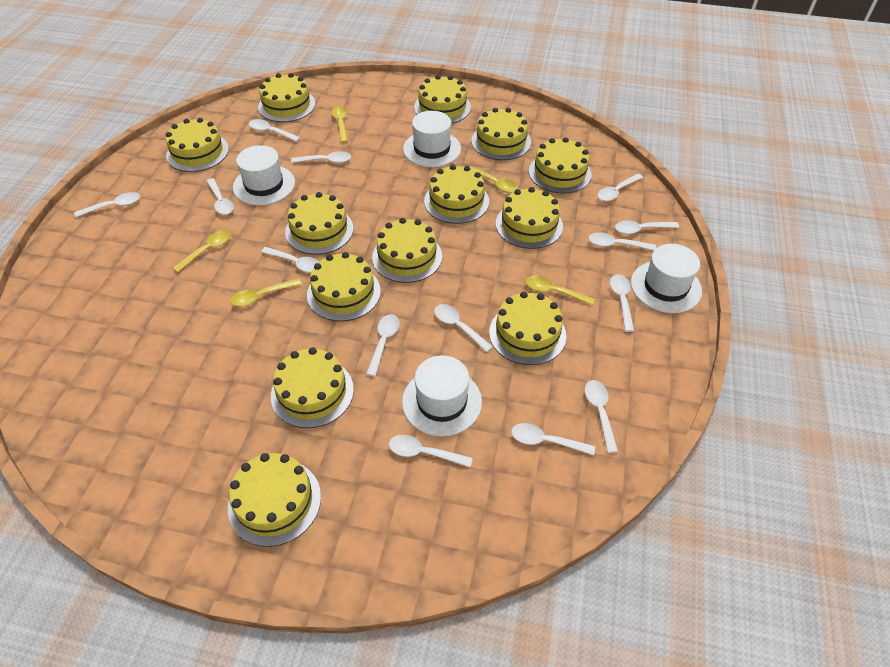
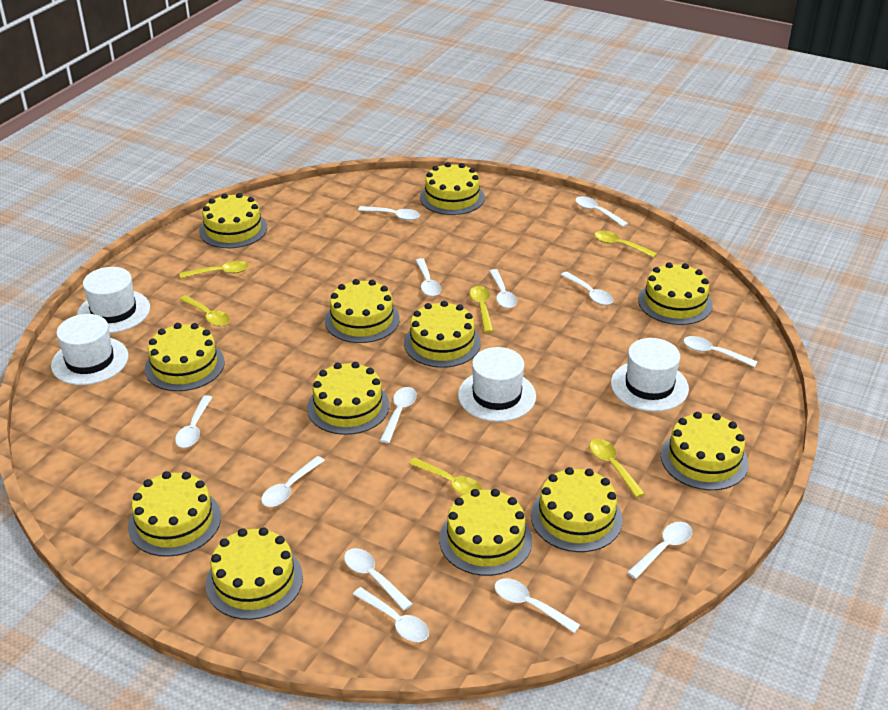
white spoon: [74,192,140,217] [207,178,234,215] [249,119,300,142] [261,247,319,273] [291,151,351,163] [366,314,400,377] [389,435,473,467] [434,304,493,352] [511,423,595,455] [585,380,618,453] [589,232,656,250] [597,174,643,201] [610,274,634,332] [615,220,679,234] = 14 -> [175,395,212,448] [261,456,325,507] [344,548,412,611] [353,587,429,642] [358,206,420,220] [380,387,417,443] [416,258,441,296] [489,269,517,308] [494,578,580,633] [561,272,613,305] [575,196,628,227] [627,522,692,579] [684,336,758,367] = 13
yellow cake: [166,118,229,172] [228,453,321,547] [258,73,315,122] [271,347,354,428] [285,192,354,255] [307,252,381,321] [372,218,442,283] [414,75,471,124] [424,165,489,224] [471,108,531,160] [489,291,566,365] [496,187,563,249] [529,137,592,193] = 13 -> [128,471,221,557] [145,323,225,391] [199,193,267,248] [206,527,303,620] [307,362,389,435] [325,279,400,343] [404,301,481,368] [420,162,485,215] [439,489,532,576] [531,467,623,552] [638,262,713,325] [661,412,749,490] = 12
yellow spoon: [173,230,231,272] [230,278,302,307] [331,106,348,143] [469,166,518,193] [526,275,595,305] = 5 -> [179,295,230,326] [180,261,249,278] [409,458,482,495] [469,286,493,333] [589,439,645,498] [594,231,657,258] = 6

